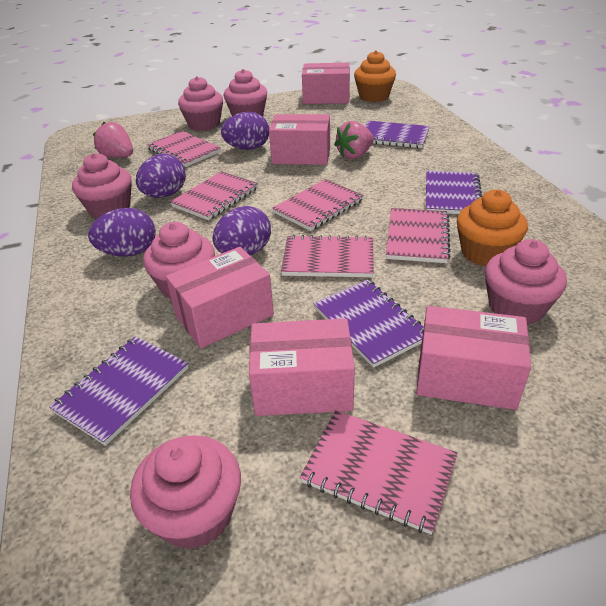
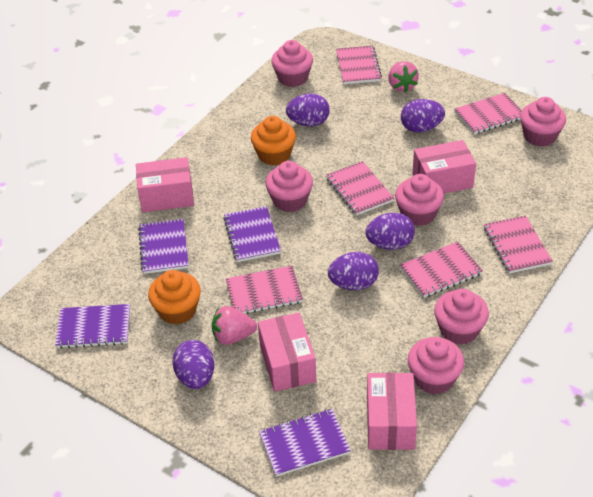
pink box: [166,247,274,348] [249,318,355,416] [269,114,330,165] [302,63,350,104] [416,306,531,410] = 5 -> [136,157,194,212] [258,313,316,392] [367,373,417,450] [413,140,476,194] = 4
purple egg: [88,208,156,257] [136,154,186,198] [213,206,271,255] [221,112,269,150] = 4 -> [172,340,214,389] [286,94,329,126] [328,252,379,290] [365,213,415,250] [401,99,445,133] = 5

